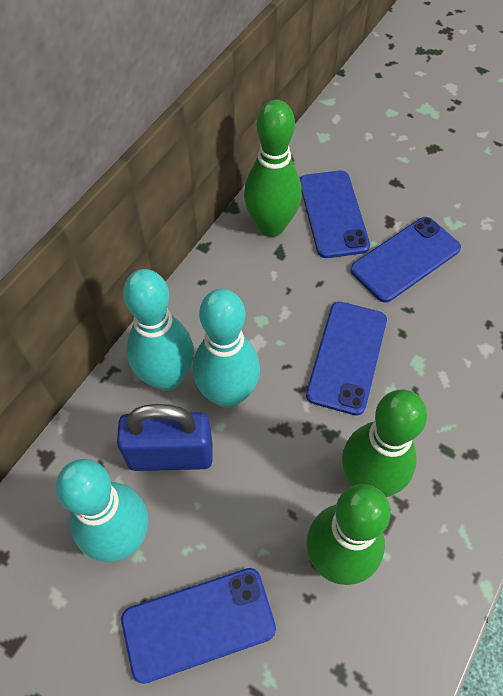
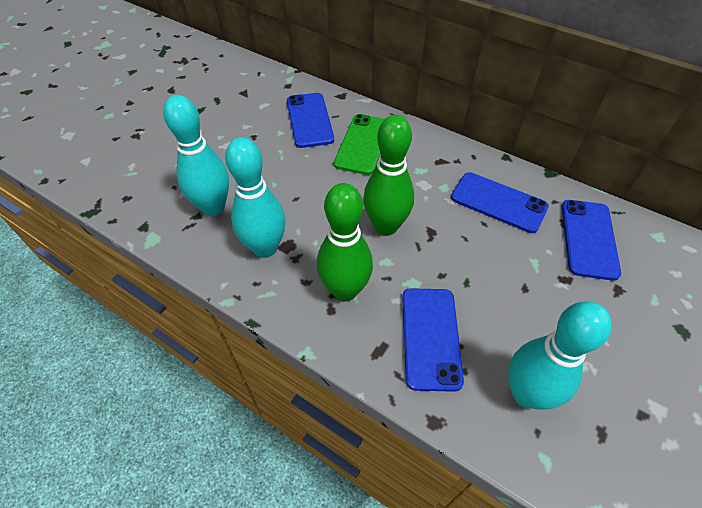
blue padlock: [117,404,212,471] = 1 -> none = 0
green bowling pin: [244,100,302,237] [306,484,391,585] [342,390,427,497] = 3 -> [317,183,373,301] [363,115,414,236] = 2
green phone: none = 0 -> [334,114,385,175] = 1

